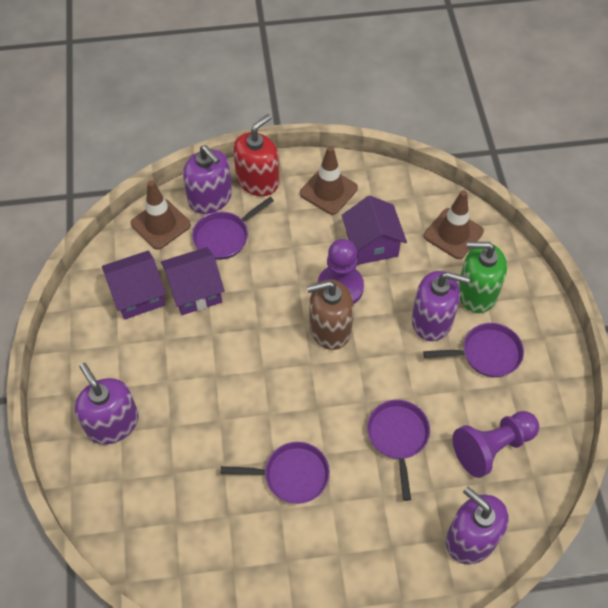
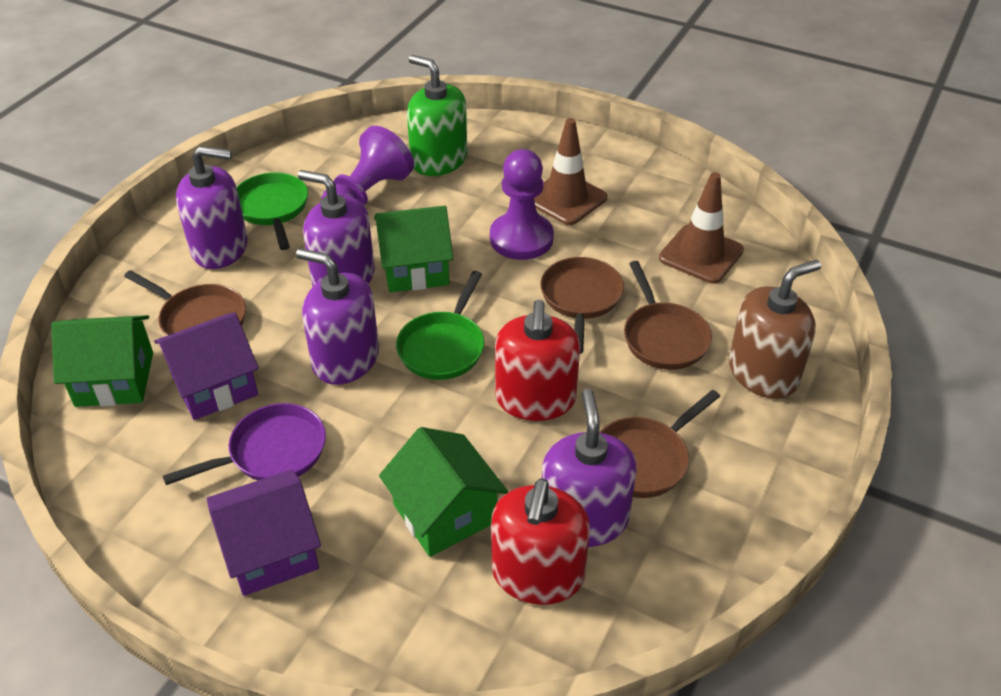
brown pan: none = 0 -> [124,270,246,336] [540,257,624,354] [599,390,720,498] [624,261,712,370] = 4
brown traffic cone: [131,180,191,250] [300,146,358,215] [424,190,484,259] = 3 -> [534,118,607,225] [659,172,744,284] = 2
green house: none = 0 -> [51,315,153,407] [374,206,454,292] [379,427,508,557] = 3
green pan: none = 0 -> [237,172,308,250] [396,271,484,380] = 2
purple house: [102,250,166,320] [161,247,225,315] [342,195,407,265] = 3 -> [154,312,259,420] [207,470,321,596] = 2
purple pan: [192,197,274,260] [220,442,330,504] [367,400,430,501] [423,323,524,377] = 4 -> [163,403,326,485] = 1
red soap dispenser: [233,114,279,196] = 1 -> [491,478,590,605] [495,300,580,421] = 2

